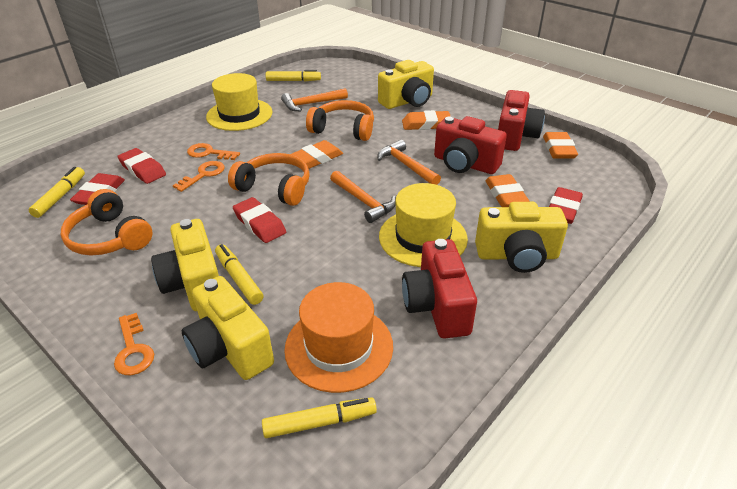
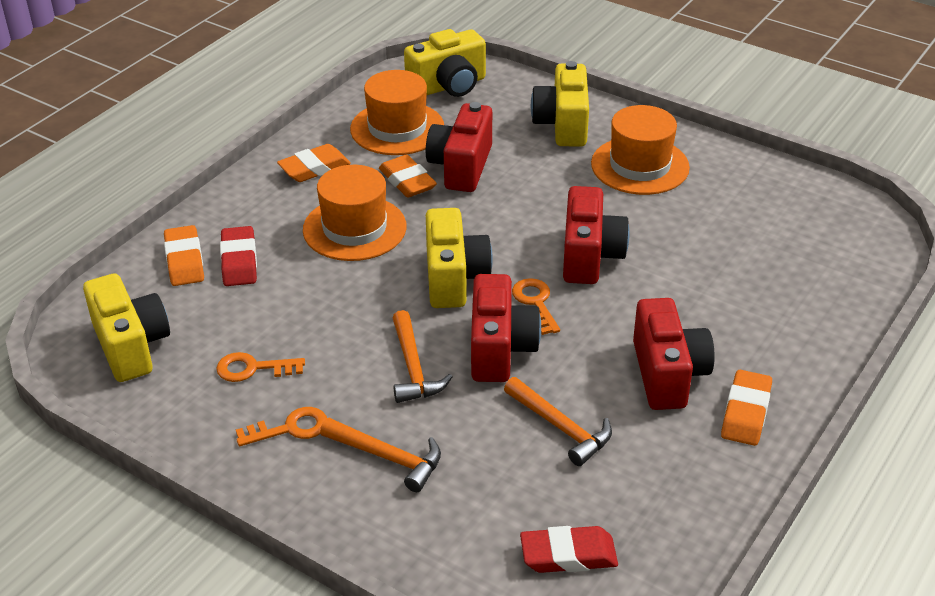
orange hat: [284,282,393,393] = 1 -> [303,165,407,261] [350,70,444,155] [591,105,690,195] = 3
orange headphones: [61,189,153,255] [228,153,310,206] [306,100,374,141] = 3 -> none = 0
red camera: [402,239,477,339] [434,116,507,174] [498,90,545,151] = 3 -> [426,102,492,192] [471,274,541,382] [563,186,630,284] [633,298,715,410] = 4
red eraser: [70,173,125,205] [117,148,166,184] [233,197,286,243] [549,187,583,224] = 4 -> [220,226,257,286] [520,526,618,573] = 2
yellow hat: [206,73,272,131] [379,183,468,267] = 2 -> none = 0
yellow marker: [29,167,85,218] [215,244,264,305] [262,397,377,438] [266,70,321,81] = 4 -> none = 0

